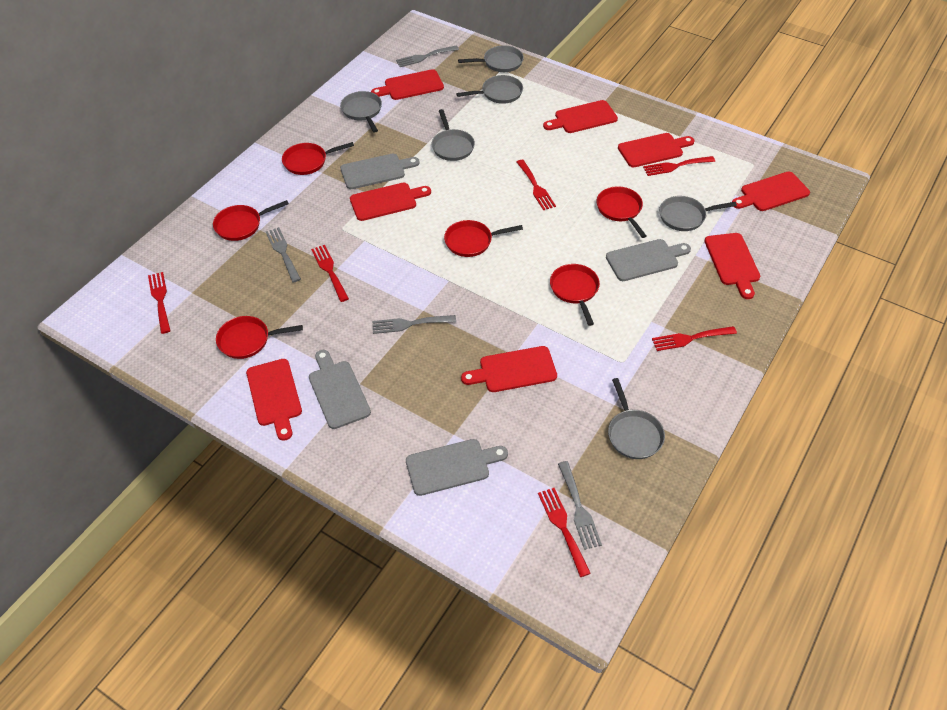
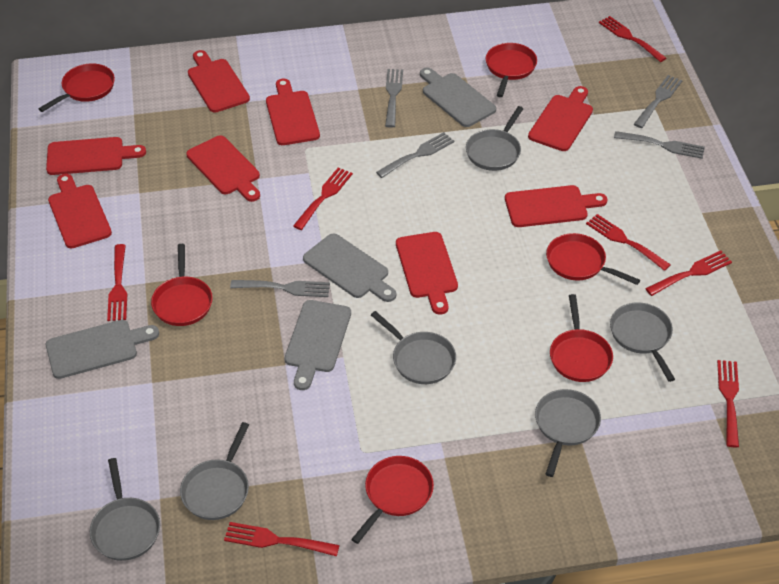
grey fork: [266,227,301,282] [372,315,456,334] [396,46,459,67] [558,461,602,550] = 4 -> [230,280,330,297] [376,132,454,178] [385,69,403,128] [614,131,705,159] [634,75,683,128] = 5
red fork: [148,272,171,334] [311,245,349,302] [517,160,556,210] [538,488,591,577] [643,156,715,176] [652,326,737,351] = 6 -> [107,244,127,321] [224,522,340,557] [293,167,353,230] [586,214,671,271] [599,16,666,62] [645,251,732,296] [717,360,739,447] = 7

